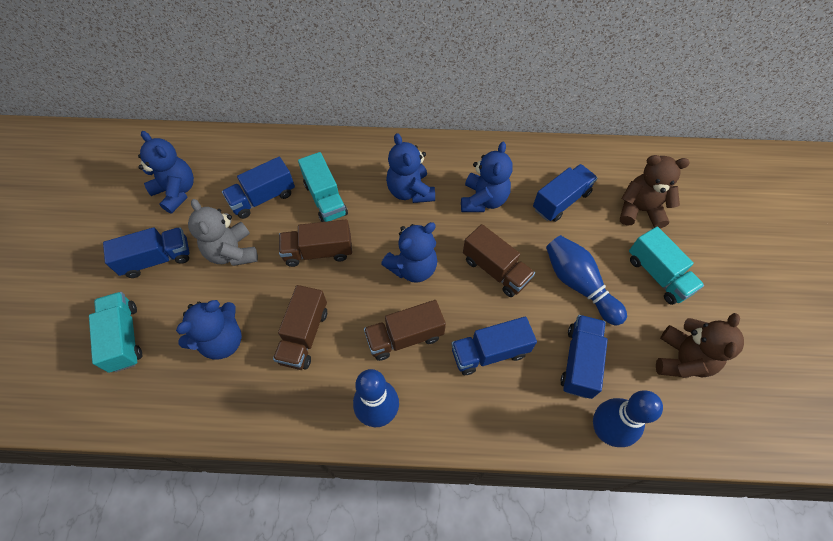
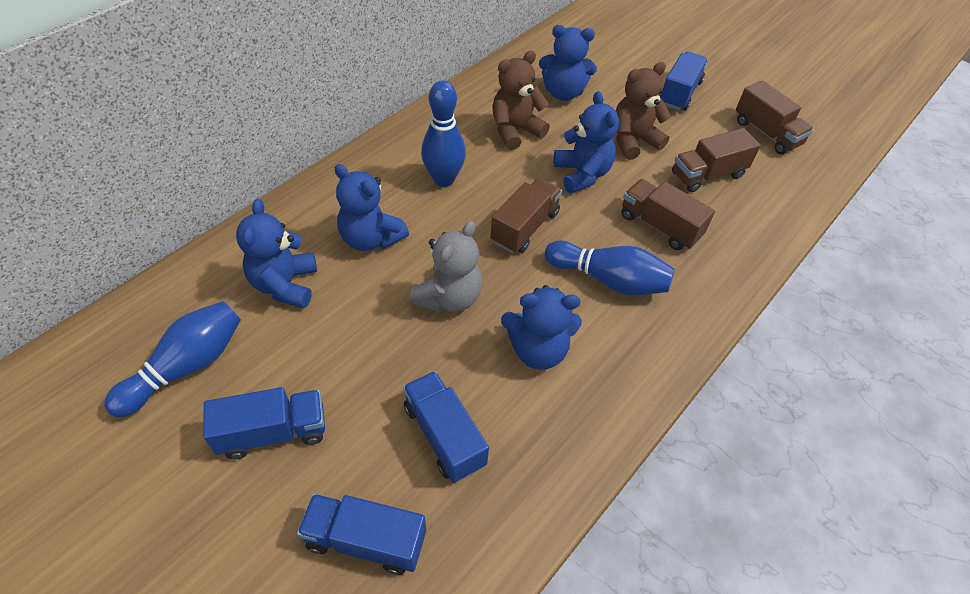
blue truck: [103,227,189,278] [222,157,295,219] [451,317,537,375] [533,164,598,222] [560,315,608,399] = 5 -> [203,387,325,459] [297,494,426,575] [403,371,489,483] [660,51,708,111] = 4
turquoise truck: [89,292,142,373] [298,152,348,222] [629,227,704,305] = 3 -> none = 0

